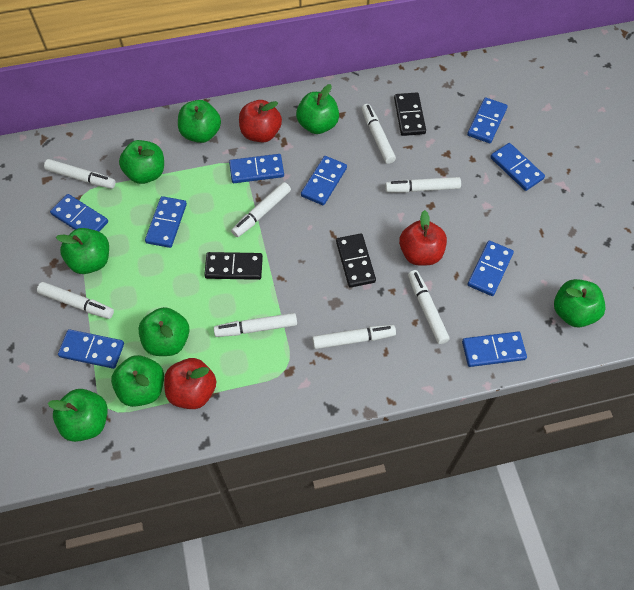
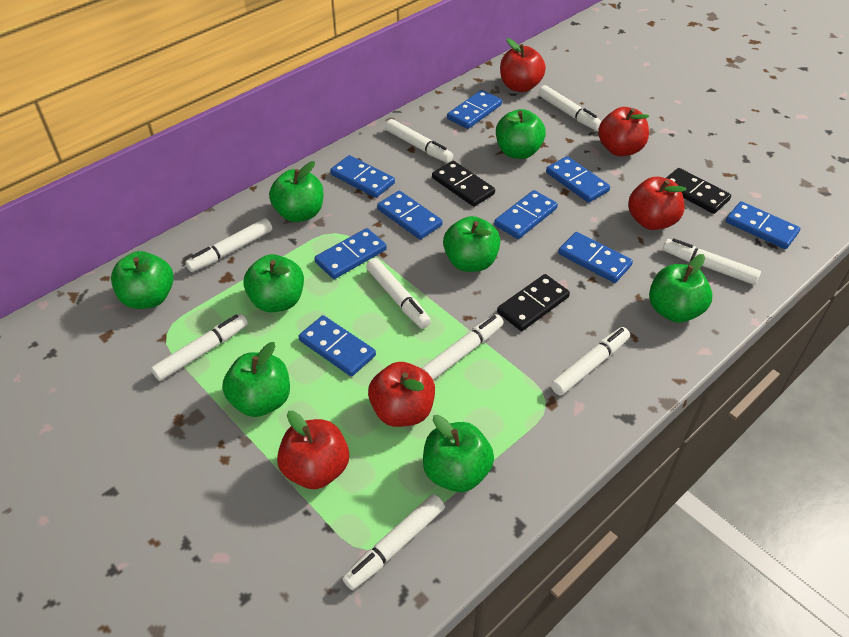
red apple: [164,358,216,409] [239,100,282,142] [399,210,447,266] = 3 -> [277,411,349,489] [368,362,435,427] [500,38,546,92] [598,107,649,156] [628,177,686,230] = 5
white marker: [37,282,114,319] [44,159,116,189] [214,313,297,337] [231,182,291,237] [312,325,396,349] [362,104,396,164] [385,177,461,193] [408,270,450,344] = 8 -> [151,314,248,381] [185,218,272,272] [342,494,445,590] [366,258,431,329] [385,119,453,163] [421,314,504,380] [538,85,602,131] [551,327,630,396] [663,238,761,285] = 9

